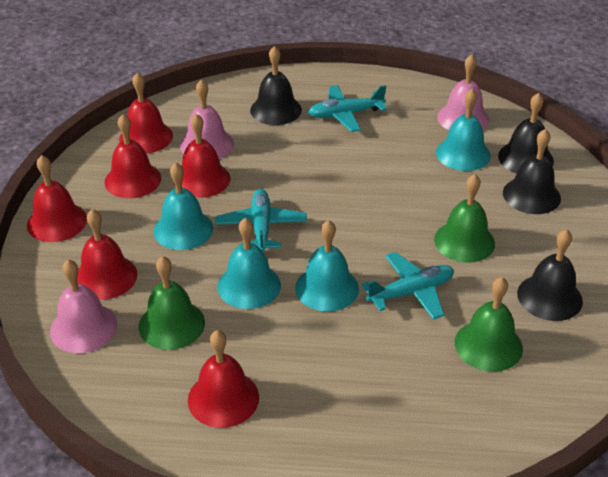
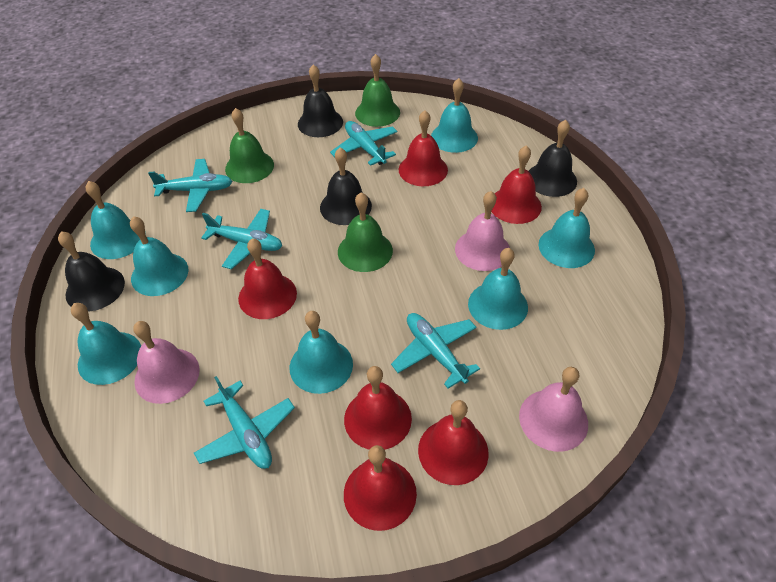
turquoise bell: [153,163,213,250] [217,217,281,309] [295,220,359,312] [436,89,491,171] = 4 -> [71,303,141,385] [85,181,140,259] [130,216,189,296] [290,311,353,394] [431,78,478,153] [468,248,528,330] [539,188,595,268] = 7
turquoise plane: [215,189,307,252] [308,85,387,132] [361,252,454,320] = 3 -> [148,159,232,212] [194,376,295,469] [201,209,282,269] [330,121,398,166] [391,313,480,389] = 5

